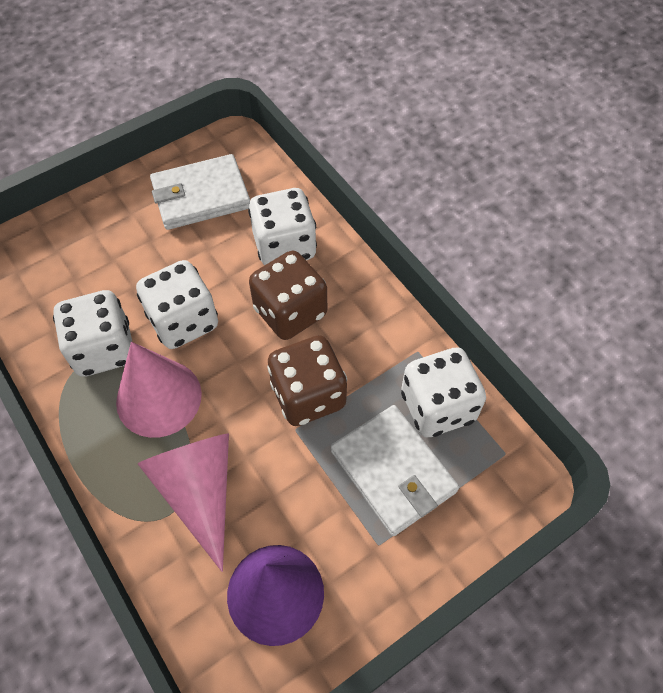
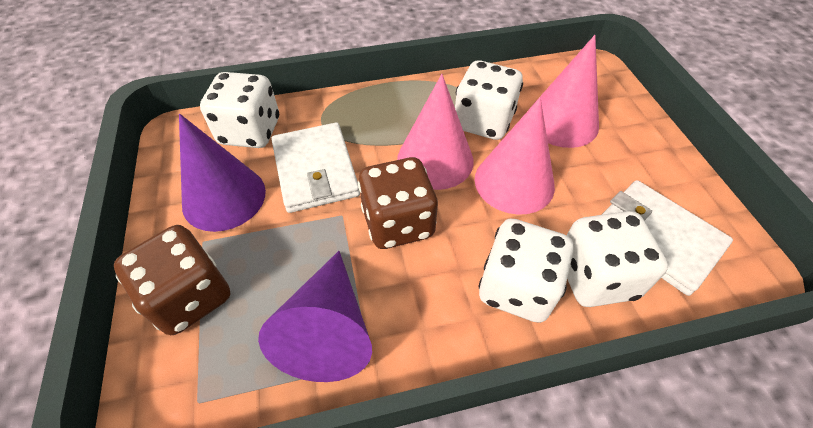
pink cone: [116,342,202,438] [138,434,229,572] = 2 -> [397,74,473,190] [475,97,555,215] [530,35,599,148] = 3
purple cone: [227,545,324,646] = 1 -> [179,114,266,232] [258,251,372,382] = 2

